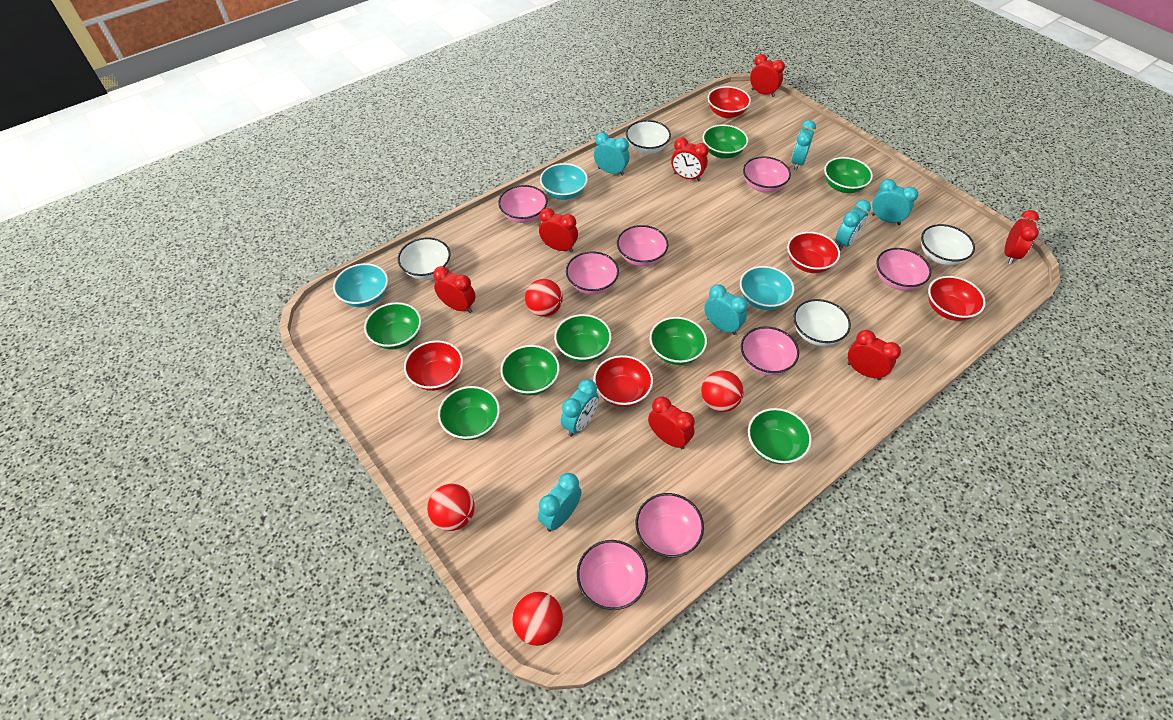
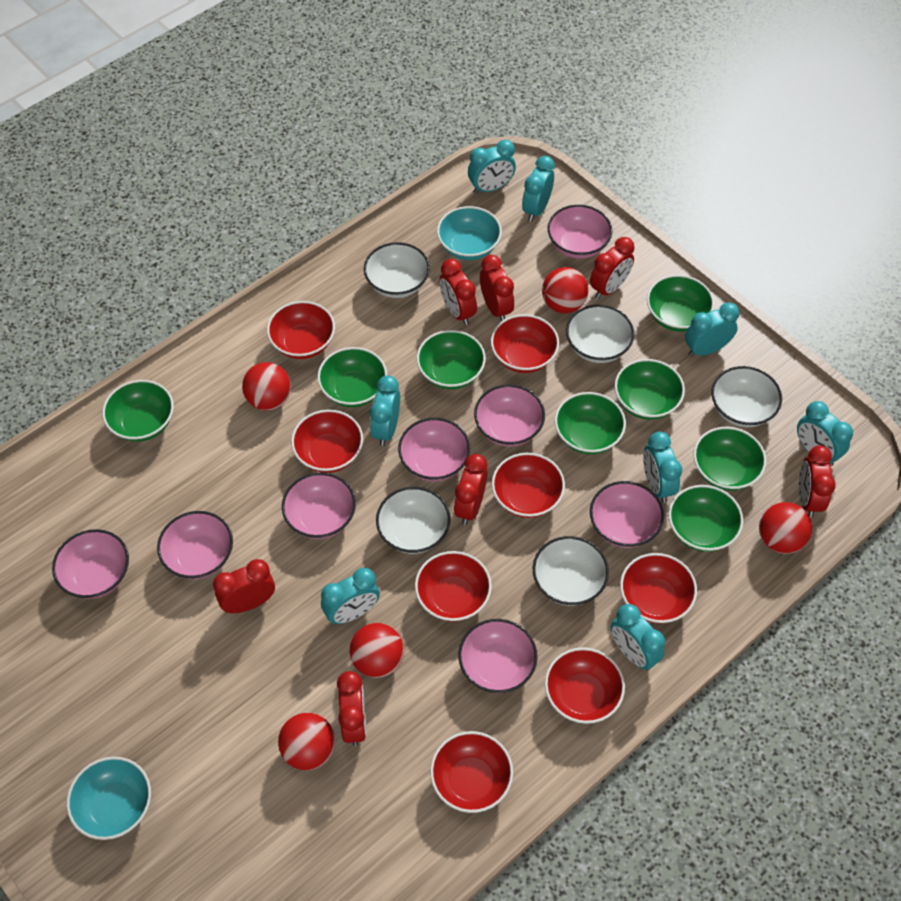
red ball: [427,484,475,531] [512,591,563,646] [525,279,563,317] [701,370,744,412] = 4 -> [242,362,291,411] [278,712,335,770] [350,623,404,678] [542,267,588,313] [759,502,812,554] = 5
red bowl: [404,340,463,391] [593,355,653,407] [708,86,751,118] [787,232,840,273] [928,276,986,321] = 5 -> [267,301,335,359] [291,410,363,473] [415,551,492,622] [430,731,513,813] [491,314,559,373] [492,453,565,518] [545,647,625,724] [620,553,697,624] = 8
turquoise bowl: [333,263,388,307] [540,163,588,200] [740,266,794,310] = 3 -> [67,757,151,840] [437,206,502,260] = 2
turquoise clock: [538,473,582,531] [561,379,599,437] [594,132,629,176] [704,284,748,335] [791,120,816,170] [836,200,871,250] [871,179,918,225] = 7 -> [321,568,380,624] [370,375,400,446] [468,140,516,194] [522,156,555,222] [610,604,665,670] [643,432,682,503] [685,302,739,357] [797,401,853,466] = 8
white bowl: [398,238,451,280] [626,120,671,154] [793,299,851,346] [921,224,975,265] = 4 -> [364,242,430,298] [376,487,450,554] [533,536,609,606] [566,305,634,363] [711,366,782,427] = 5

